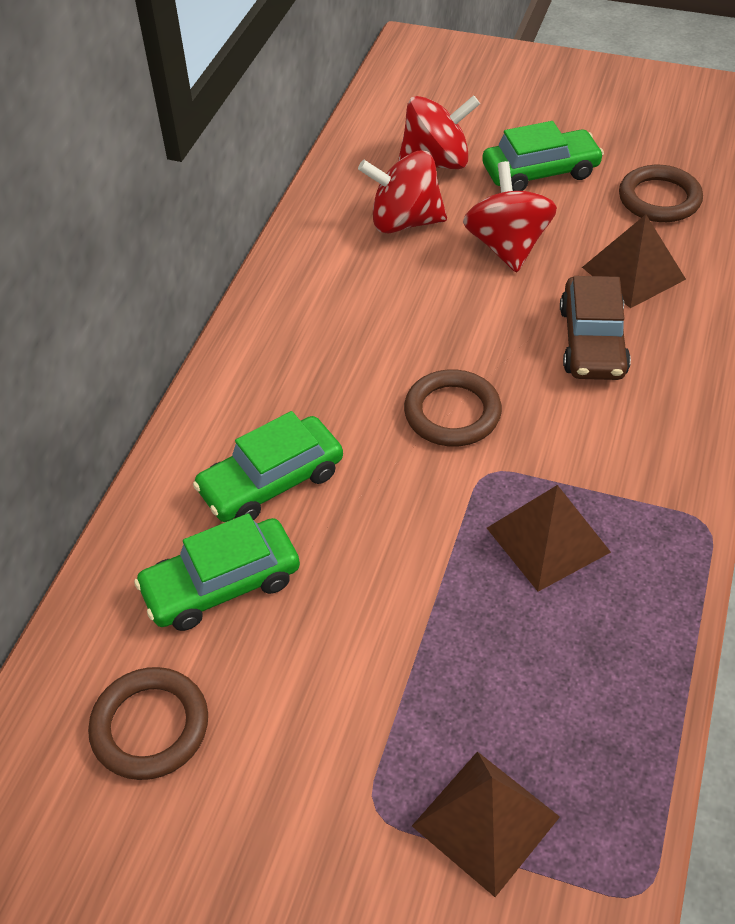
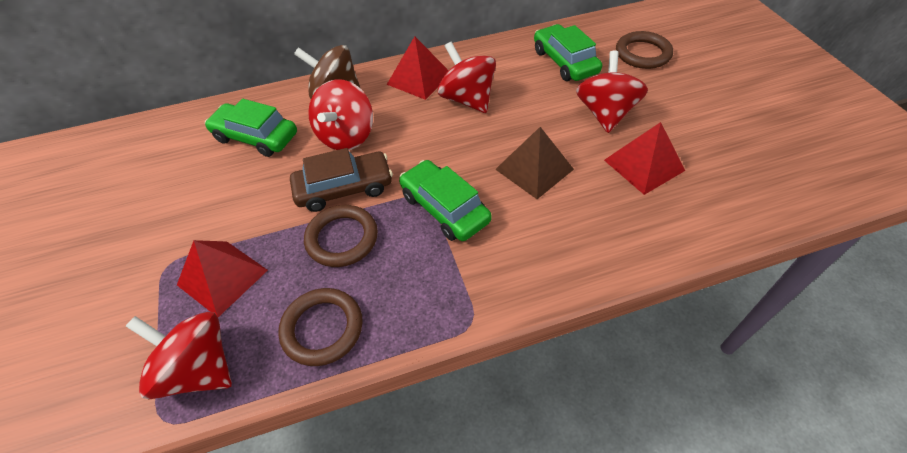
brown pyramid: [412,752,560,897] [487,485,611,592] [582,214,686,308] = 3 -> [495,127,574,199] = 1
brown spinning top: none = 0 -> [294,45,361,99] = 1
red pyramid: none = 0 -> [177,240,268,317] [387,36,449,100] [604,122,685,195] = 3
red spinning top: [358,151,447,233] [398,95,480,169] [463,161,557,272] = 3 -> [126,312,232,399] [308,79,373,150] [438,42,496,113] [576,51,648,133] = 4

